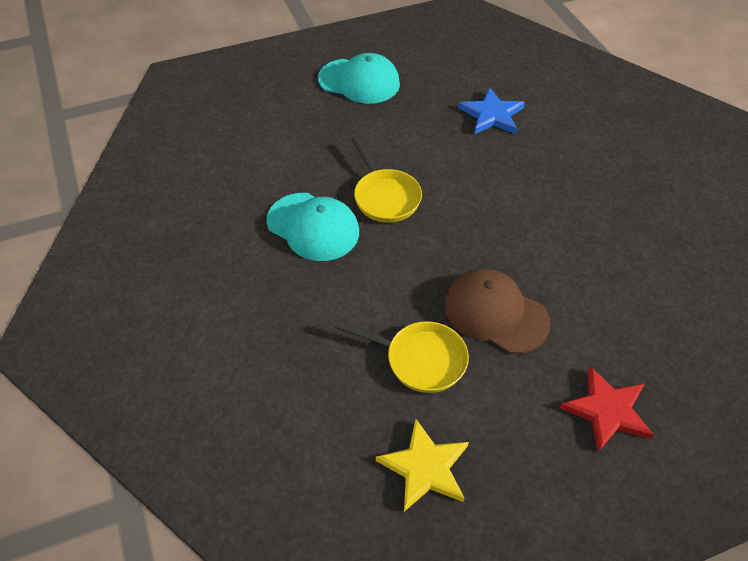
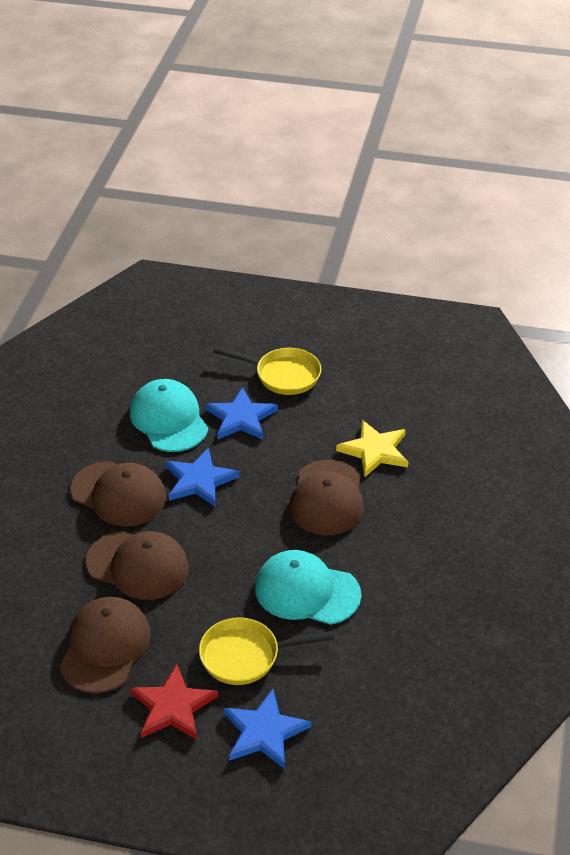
blue star: [458,87,525,134] = 1 -> [166,447,239,507] [206,387,278,440] [223,689,311,769] = 3
brown cap: [444,269,550,354] = 1 -> [59,597,151,693] [71,461,166,527] [86,531,189,600] [289,460,364,535] = 4

